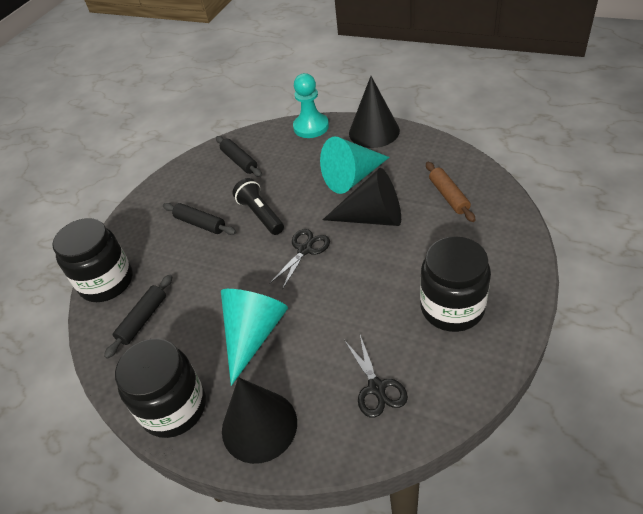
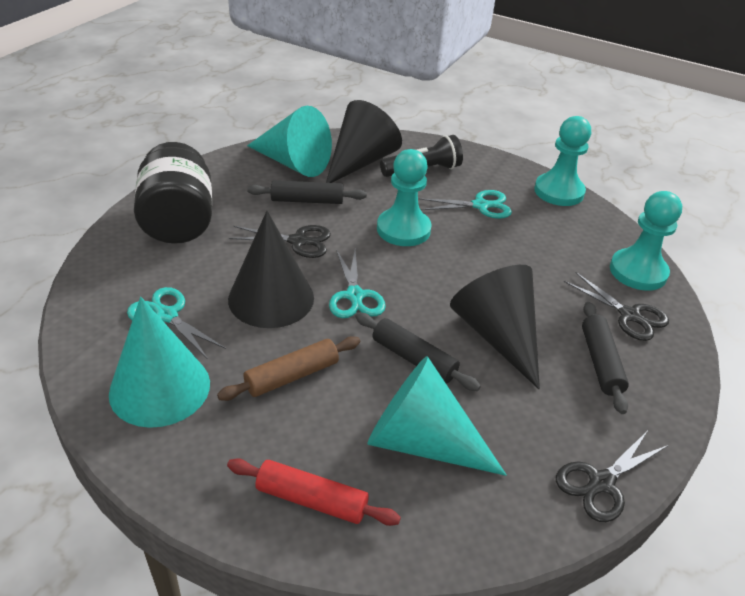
black jar: [52,218,133,302] [115,338,206,438] [420,236,491,332] = 3 -> [134,142,212,244] = 1
black scissors: [269,229,330,290] [344,335,408,418] = 2 -> [229,225,331,258] [556,431,669,522] [564,272,669,341] = 3
red rolling pin: none = 0 -> [227,458,401,526] = 1
turquoise cone: [221,289,288,386] [320,137,390,194] = 2 -> [109,297,210,428] [247,106,332,177] [367,356,507,476] = 3
turquoise pawn: [293,73,329,138] = 1 -> [377,149,431,246] [534,116,591,206] [610,191,682,291] = 3
turquoise scissors: none = 0 -> [127,287,226,359] [329,249,386,318] [418,190,512,219] = 3

